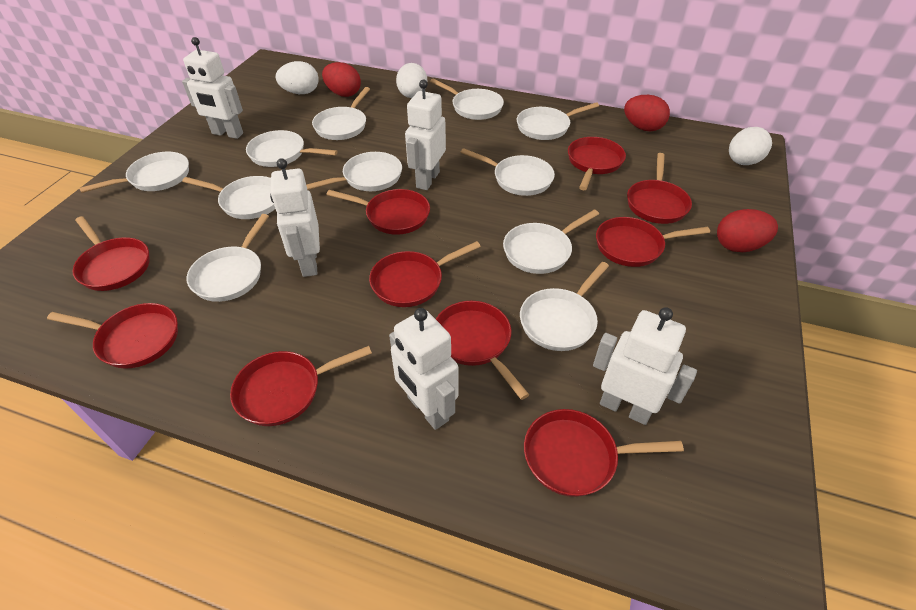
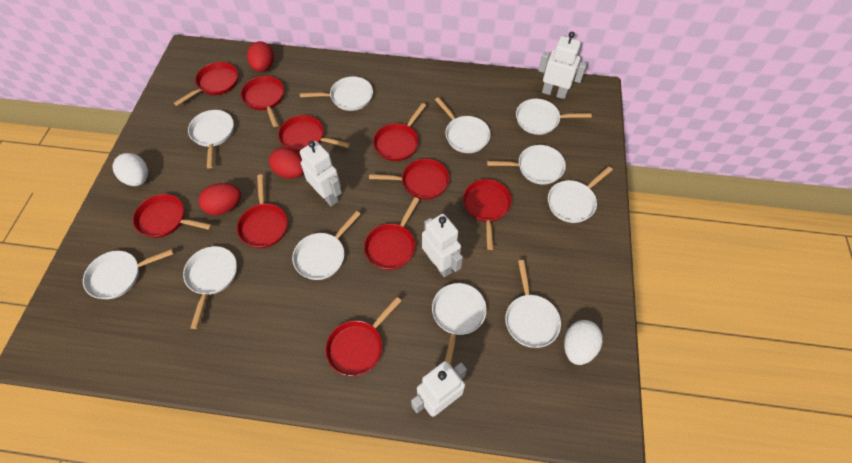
white egg: [276,61,319,94] [396,63,427,98] [729,127,772,165] = 3 -> [113,153,148,186] [564,320,603,365] = 2
white robot: [182,37,243,139] [270,158,320,277] [389,308,459,430] [405,80,446,190] [593,307,697,425] = 5 -> [300,141,342,206] [411,361,467,417] [422,214,463,277] [538,32,587,99] = 4

